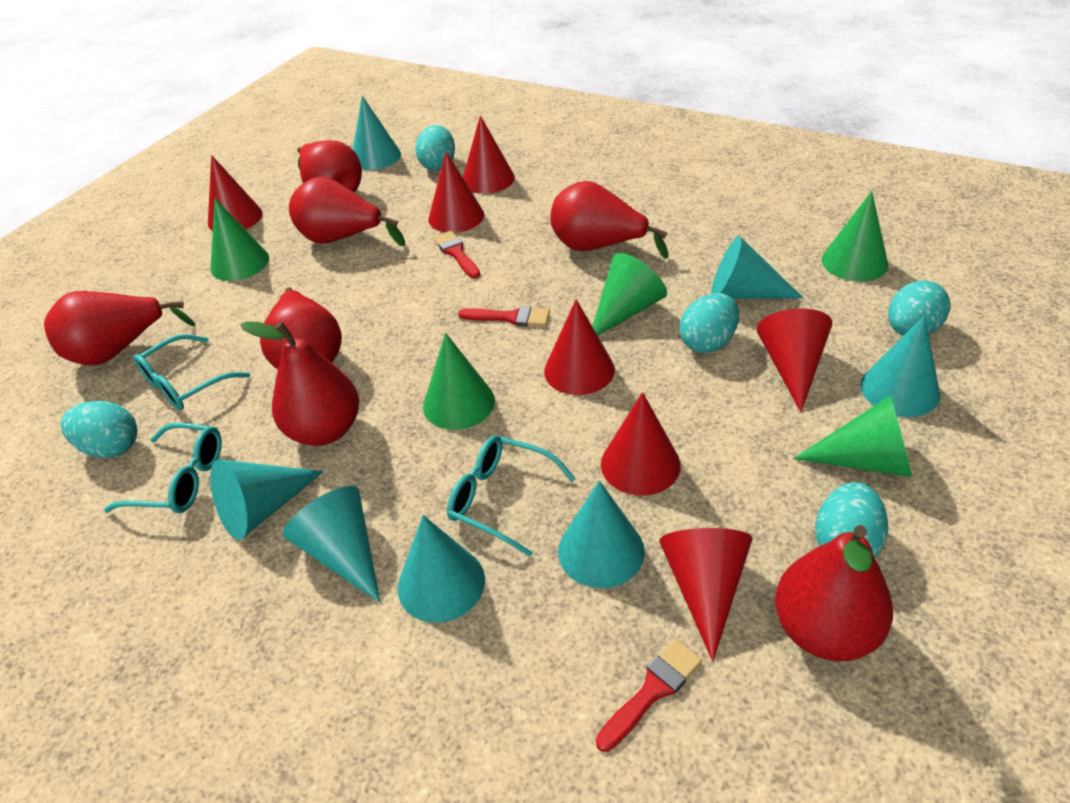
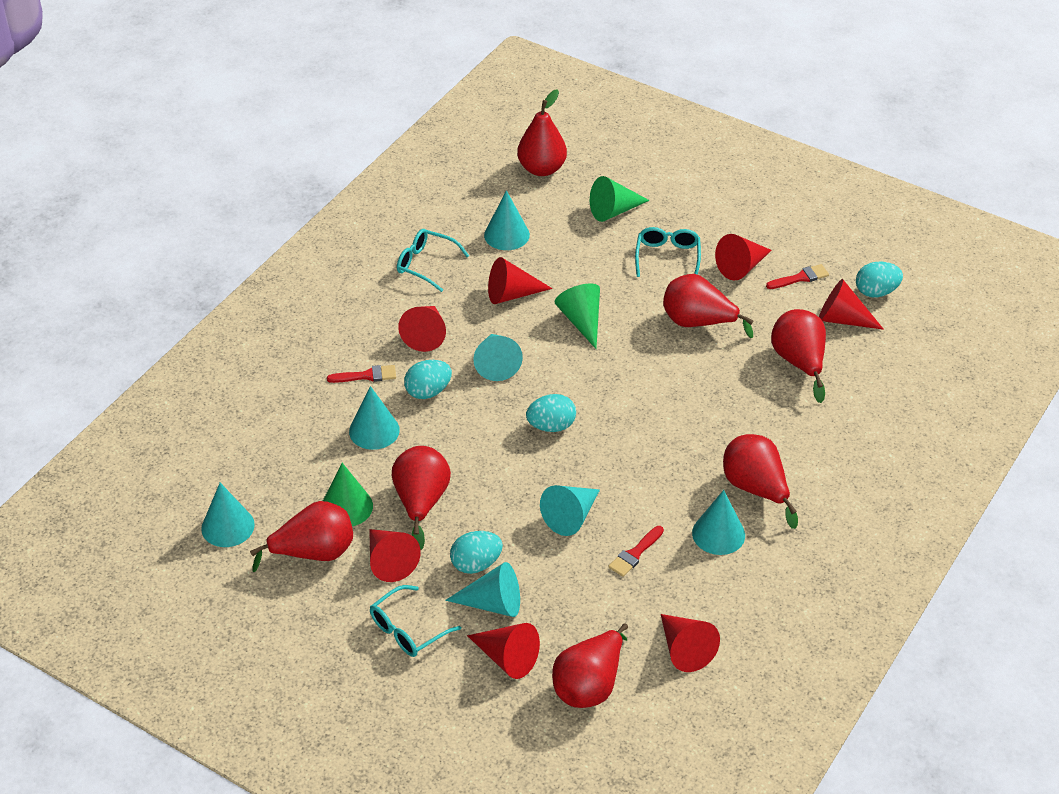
green cone: [210,198,269,281] [423,333,495,430] [592,253,667,336] [793,395,912,477] [822,191,888,282] = 5 -> [323,463,373,526] [555,284,600,349] [590,176,650,222] = 3
turquoise egg: [61,401,137,458] [415,125,455,171] [679,293,739,353] [815,482,888,558] [888,280,951,336] = 5 -> [404,360,452,399] [450,531,503,574] [526,394,576,432] [856,262,903,297] = 4

